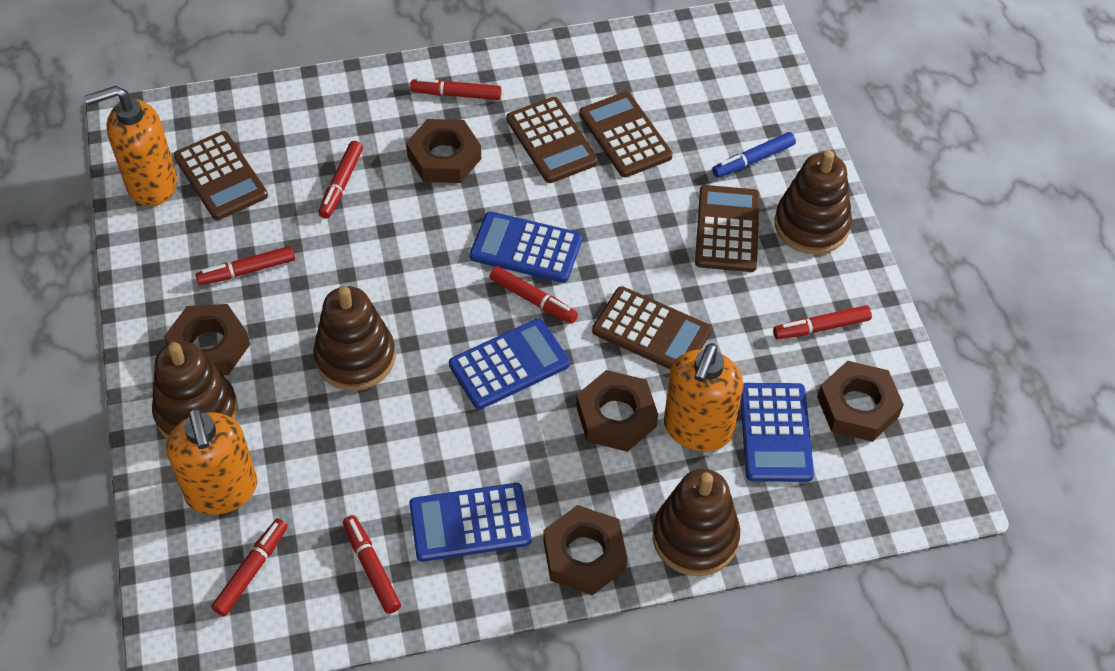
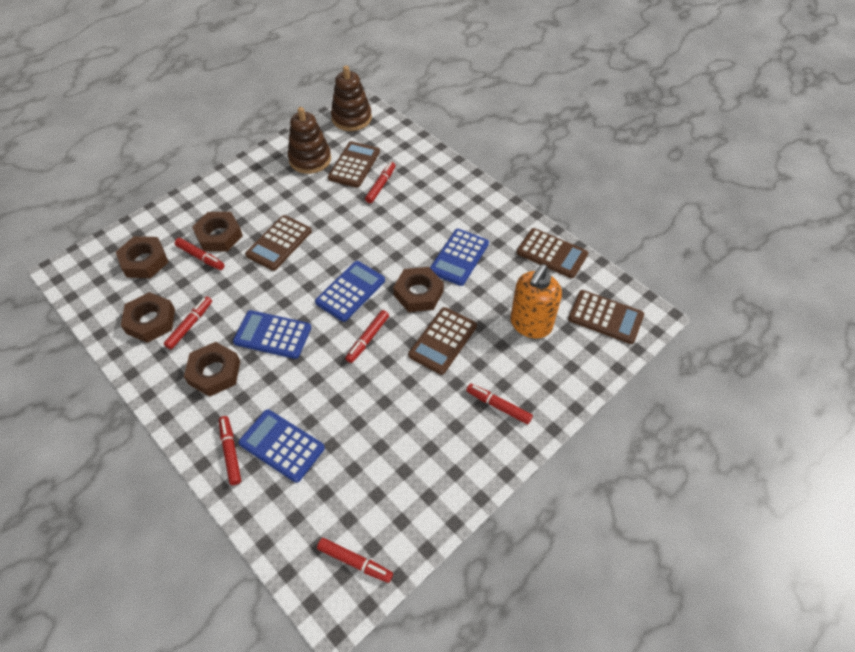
blue marker: [712,132,796,178] = 1 -> none = 0
brown stacking toy: [152,341,238,439] [313,286,396,391] [653,469,740,576] [775,150,852,254] = 4 -> [288,107,331,174] [331,66,372,131] = 2
orange soap dispenser: [84,86,177,206] [166,408,257,515] [664,343,744,452] = 3 -> [510,264,562,339] = 1

